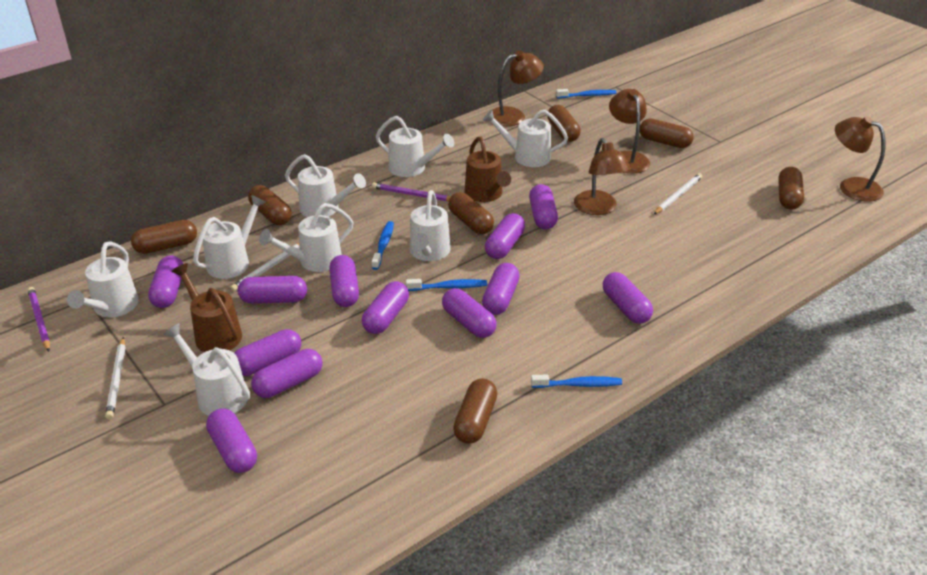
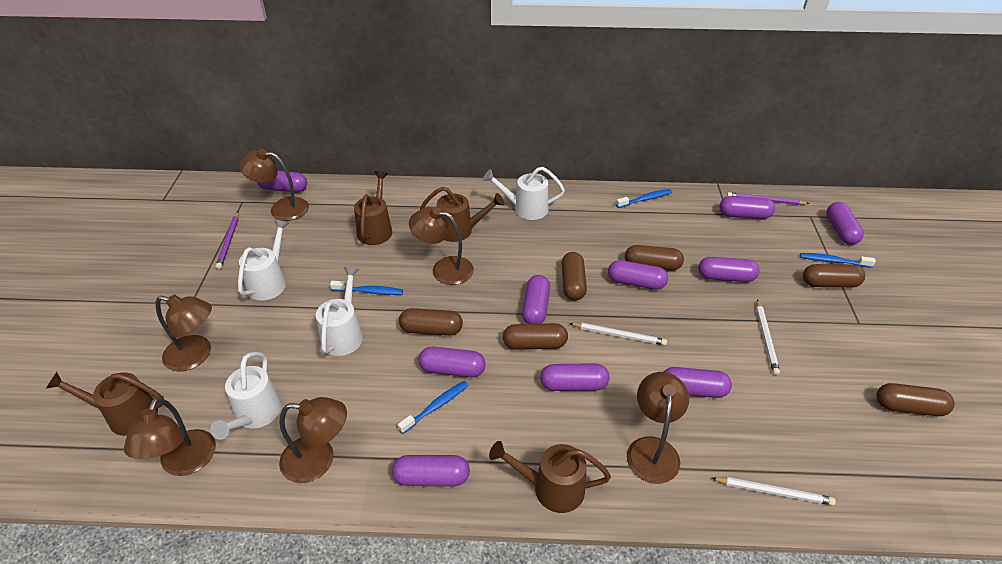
brown capsule: [131,220,197,254] [248,185,292,225] [448,192,494,234] [453,378,497,444] [547,105,581,142] [640,118,694,148] [778,167,804,210] = 7 -> [399,308,463,335] [503,323,568,350] [561,252,587,300] [625,245,684,271] [803,264,865,287] [876,383,955,416] = 6
brown lamp: [490,50,544,126] [574,138,631,215] [609,89,650,174] [835,116,885,202] = 4 -> [124,397,216,476] [156,295,212,372] [239,149,309,221] [279,397,347,483] [409,207,474,285] [627,372,689,484] = 6
brown watering can: [172,263,242,352] [465,137,511,202] = 2 -> [46,372,164,436] [354,171,392,245] [420,187,504,242] [489,441,611,513] = 4
purple capsule: [148,255,183,308] [206,408,257,473] [234,329,301,376] [238,276,307,304] [251,349,323,398] [329,255,359,307] [362,281,409,334] [442,288,497,338] [482,263,520,315] [485,213,525,259] [529,184,558,229] [603,272,653,324] = 12 -> [257,171,307,193] [392,455,470,486] [418,347,486,377] [522,275,550,324] [540,363,609,391] [608,260,668,290] [664,367,732,398] [698,257,760,282] [719,196,775,219] [826,202,864,245] = 10
white watering can: [67,242,139,317] [163,323,250,416] [193,195,266,279] [259,203,353,272] [285,154,366,217] [376,116,454,177] [410,190,451,261] [483,110,568,167] = 8 -> [210,352,281,440] [238,219,289,301] [316,267,363,356] [483,167,565,220] = 4

